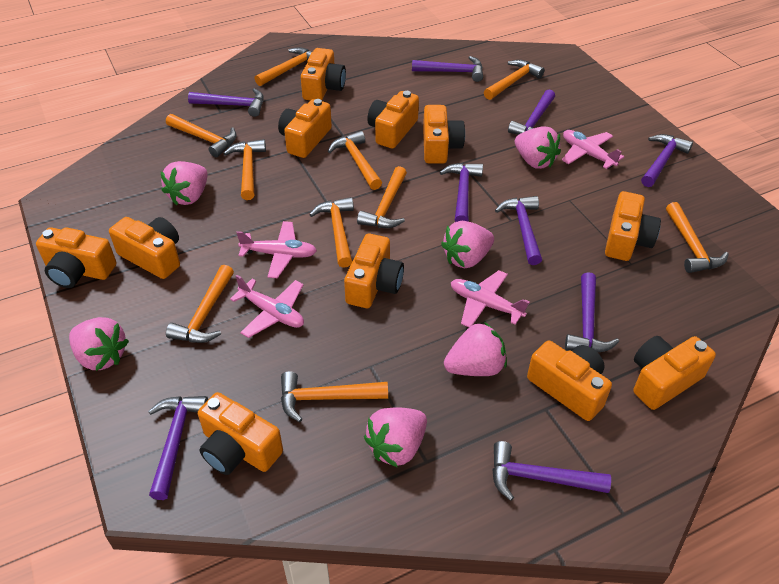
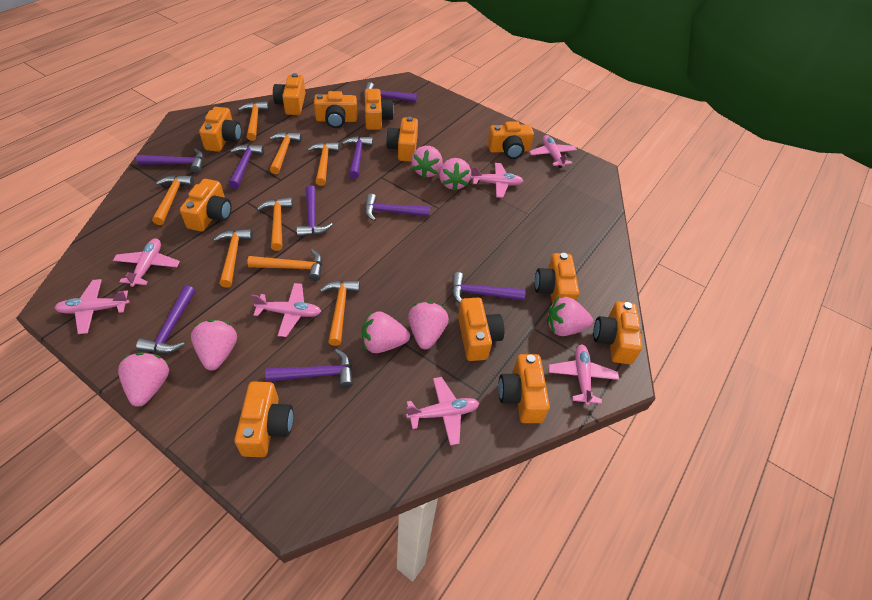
orange camera: [36,227,117,288] [109,217,180,279] [198,392,283,475] [278,99,332,158] [301,48,346,100] [344,233,404,308] [367,91,419,149] [423,105,465,164] [527,340,612,421] [605,191,661,261] [633,336,716,410] = 11 -> [180,179,232,232] [199,107,242,152] [234,381,293,457] [273,73,305,115] [314,91,357,128] [365,89,394,130] [386,116,418,162] [458,298,504,361] [488,121,534,159] [498,354,550,423] [535,253,579,304] [593,301,643,364] = 12
orange hammer: [166,114,236,157] [166,265,234,343] [224,139,266,200] [254,47,312,86] [281,371,388,422] [309,197,354,268] [328,131,382,190] [357,166,407,228] [484,60,545,100] [666,202,729,273] = 10 -> [152,175,194,225] [213,229,253,287] [238,101,269,141] [247,249,322,281] [257,197,293,251] [269,132,302,174] [307,142,339,186] [320,280,360,346] = 8
pink plane: [230,275,304,338] [236,221,317,278] [451,270,530,328] [562,130,624,169] = 4 -> [55,279,130,334] [113,238,180,287] [252,283,322,337] [406,377,479,445] [471,163,523,198] [529,135,577,168] [548,345,619,406] = 7
pink strawberry: [69,317,129,371] [160,161,208,206] [364,407,427,468] [441,221,494,268] [444,322,507,376] [515,126,561,169] = 6 -> [118,352,169,407] [191,320,237,371] [362,311,410,353] [408,302,449,349] [411,146,443,178] [439,158,471,191] [547,297,593,336] = 7

